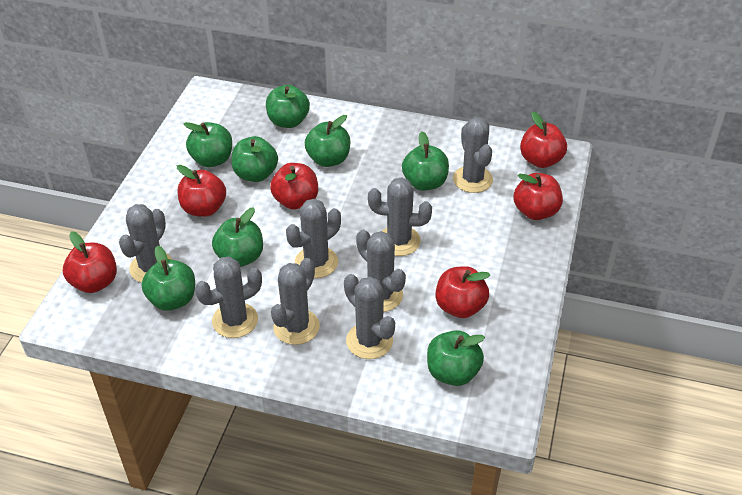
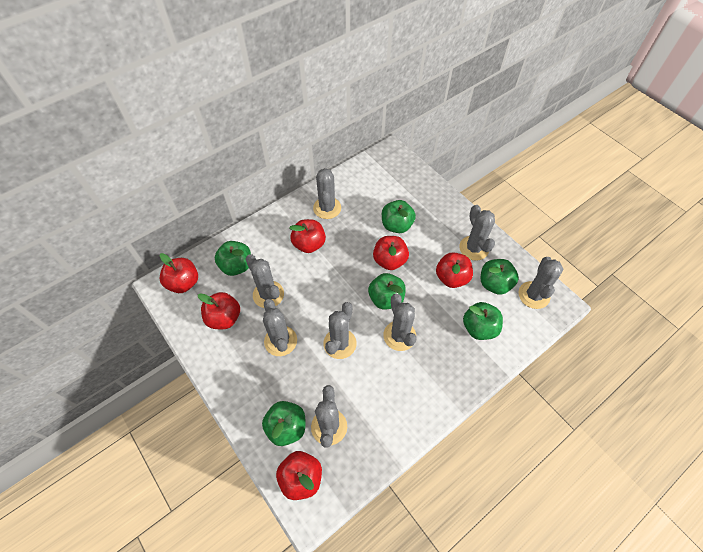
green apple: [141,246,195,311] [184,122,232,167] [212,208,263,267] [231,136,278,182] [266,85,310,128] [305,115,350,167] [402,131,449,191] [427,330,485,386] = 8 -> [214,241,251,276] [262,401,305,446] [368,273,406,309] [382,200,416,233] [463,302,503,340] [481,259,519,295] = 6

